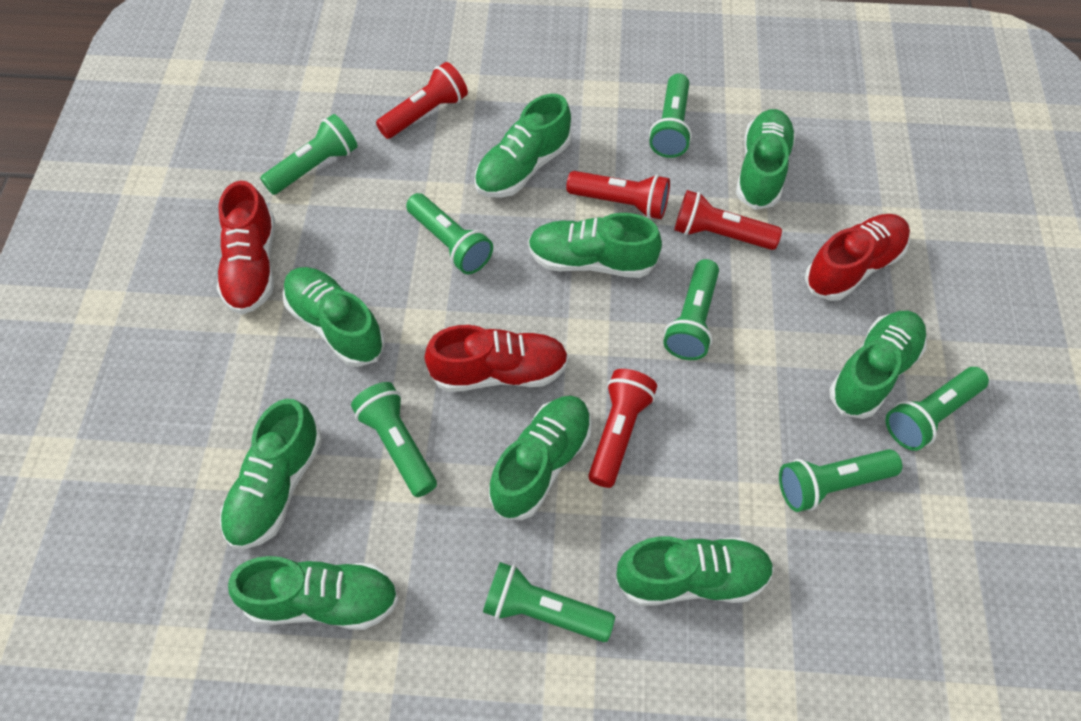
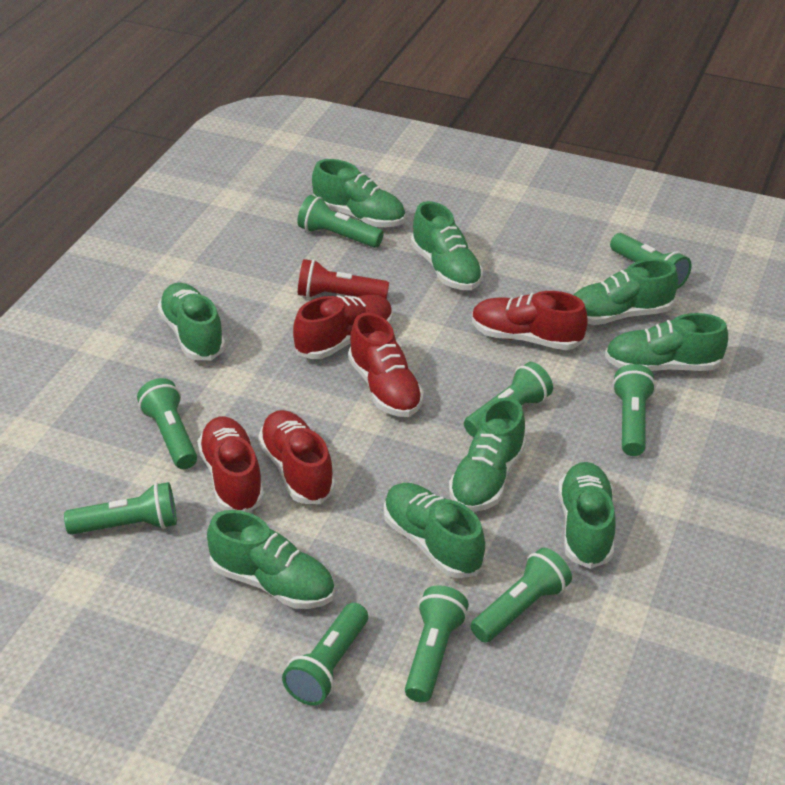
green flashlight: [260,114,358,195] [351,382,437,497] [406,193,493,275] [483,562,615,642] [649,73,692,158] [663,259,719,360] [779,449,902,512] [885,367,989,451] = 8 -> [64,482,177,535] [137,378,197,469] [282,603,368,706] [297,195,384,248] [405,586,469,703] [464,362,553,437] [471,548,572,643] [610,233,691,289] [612,364,656,456] = 9
red flashlight: [376,62,468,139] [566,171,670,219] [588,369,657,488] [674,190,782,250] = 4 -> [298,259,389,299] = 1
red shoe: [217,180,275,315] [424,325,569,392] [805,214,910,301] = 3 -> [197,416,264,513] [258,410,335,504] [293,295,393,359] [348,312,424,417] [472,291,588,350] = 5

